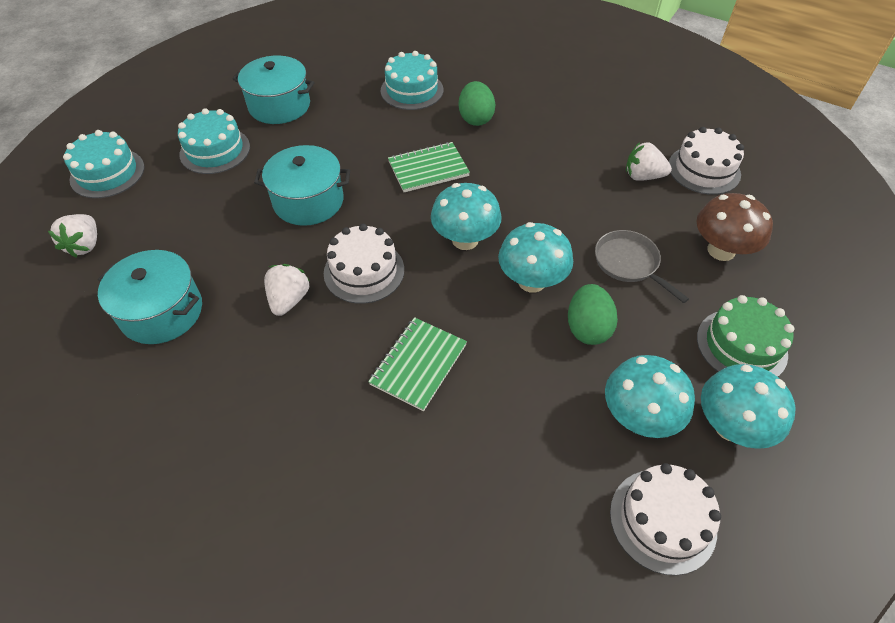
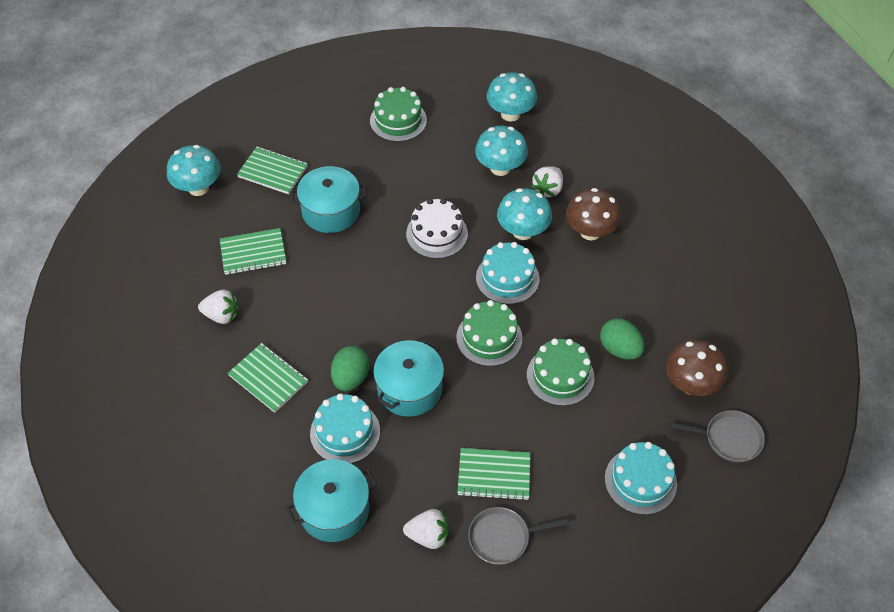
brown mushroom: [696,193,773,261] = 1 -> [566,188,621,240] [666,340,727,396] = 2
green cake: [697,295,794,377] = 1 -> [370,87,427,142] [456,300,523,366] [527,339,594,406] = 3
green notebook: [368,317,467,412] [388,142,470,192] = 2 -> [220,228,286,275] [228,343,308,413] [237,147,308,194] [457,448,531,501] = 4
grey pan: [595,230,689,303] = 1 -> [468,507,569,565] [669,410,765,463] = 2
white cake: [324,224,404,304] [610,463,721,575] [669,127,744,195] = 3 -> [406,198,468,259] = 1

